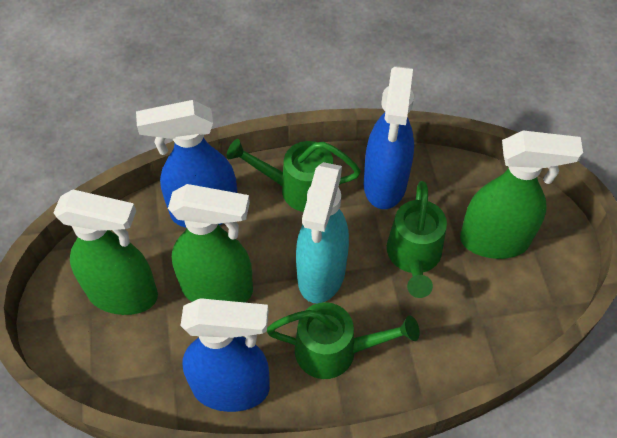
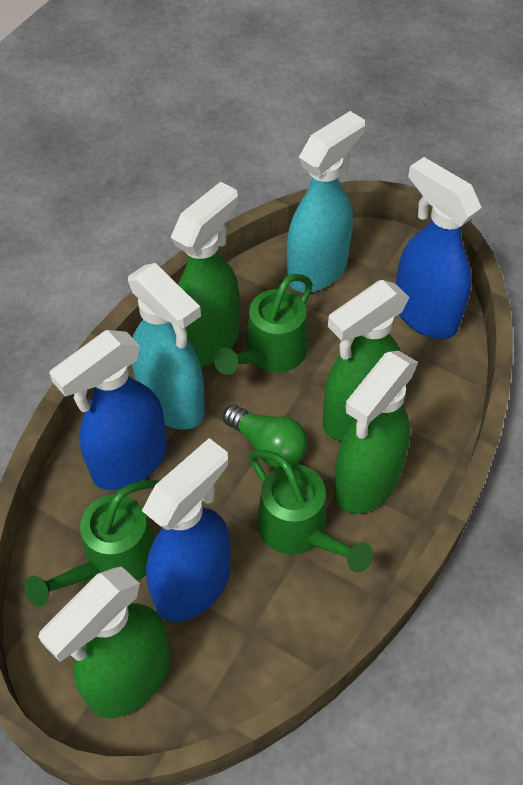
green light bulb: none = 0 -> [223,405,308,468] = 1
green spray bottle: [53,189,158,315] [168,184,253,303] [460,131,583,259] = 3 -> [38,567,170,718] [170,182,240,368] [323,280,409,441] [334,351,418,514] = 4
turquoise spray bottle: [296,162,349,303] = 1 -> [128,263,205,430] [287,111,365,292] = 2

